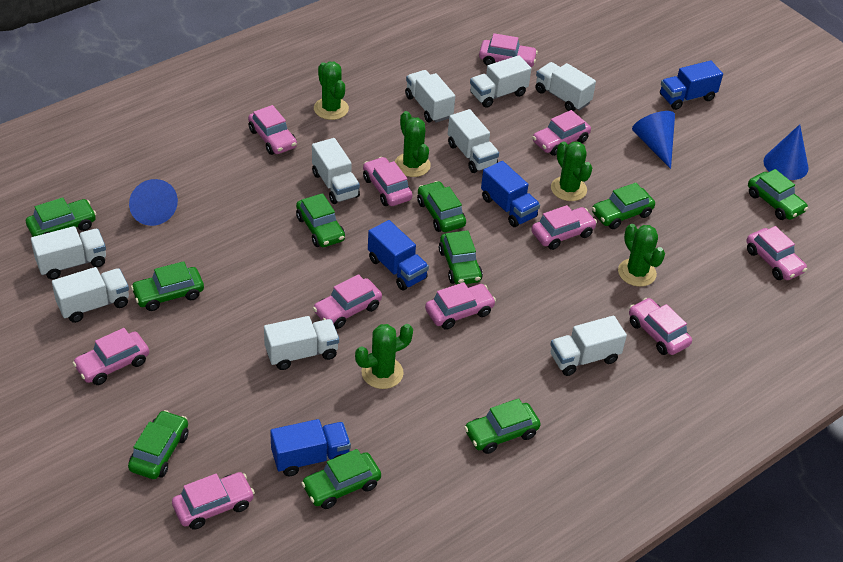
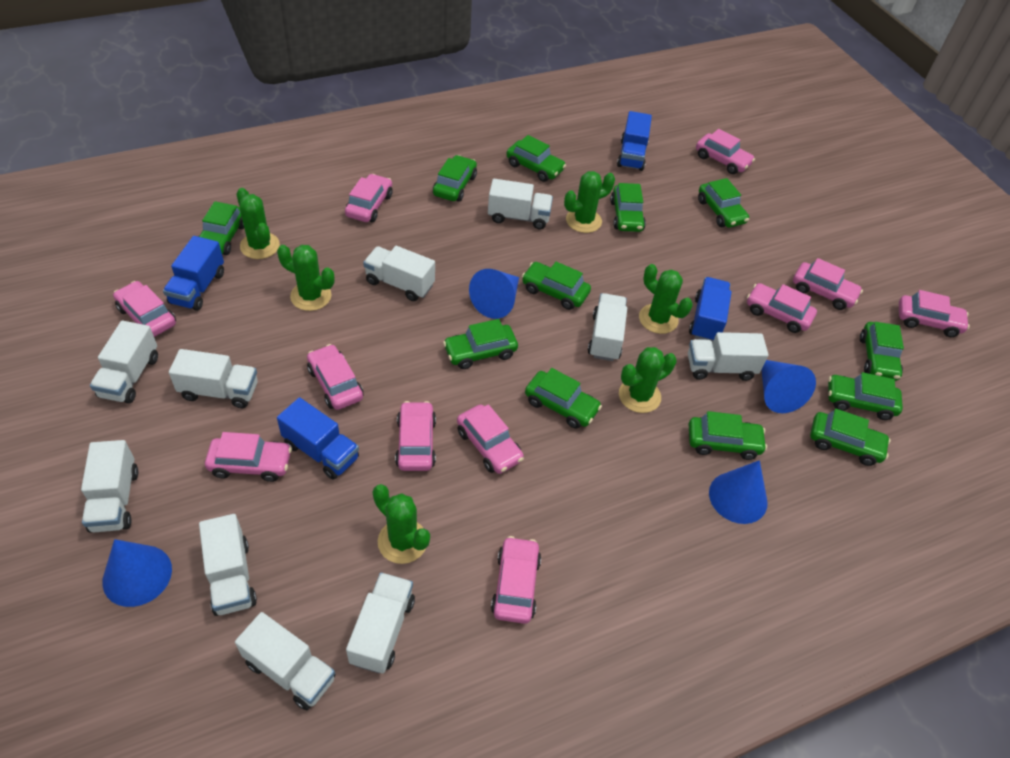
blue cone: [129,179,178,226] [632,111,675,169] [764,124,808,180] = 3 -> [102,539,172,607] [469,269,519,319] [709,460,768,524] [761,360,816,413] = 4
green cactus: [314,62,349,120] [355,324,413,389] [395,111,431,177] [551,141,592,201] [618,224,665,287] = 5 -> [236,188,280,259] [277,245,335,311] [373,484,430,564] [564,171,615,233] [619,347,677,413] [639,264,693,334] = 6
green car: [26,197,96,237] [128,410,188,479] [131,261,204,311] [296,193,345,247] [301,449,381,509] [417,181,466,232] [439,230,483,285] [464,398,541,454] [592,183,655,229] [748,169,808,220] = 10 -> [198,201,244,255] [433,155,477,202] [443,319,518,369] [506,135,566,182] [522,262,591,310] [525,368,602,429] [610,183,646,232] [689,411,767,460] [698,178,749,228] [810,409,891,466] [828,372,903,420] [860,322,904,381] = 12
white truck: [31,226,106,280] [52,267,129,323] [264,316,339,370] [312,138,360,204] [405,70,455,123] [448,109,499,173] [470,55,531,108] [536,62,596,111] [551,316,627,376] = 9 -> [81,440,138,533] [90,321,158,404] [169,349,258,408] [199,514,257,616] [235,612,335,710] [346,572,415,673] [363,246,435,301] [488,179,553,229] [588,293,627,361] [688,332,768,381] = 10

